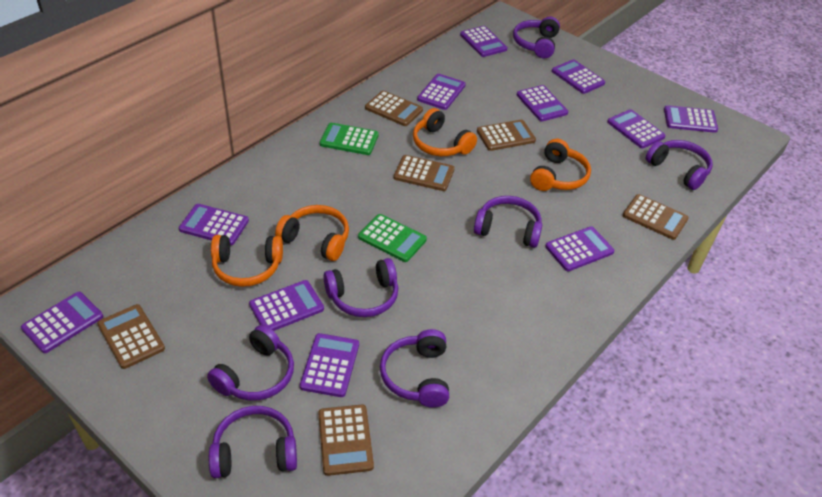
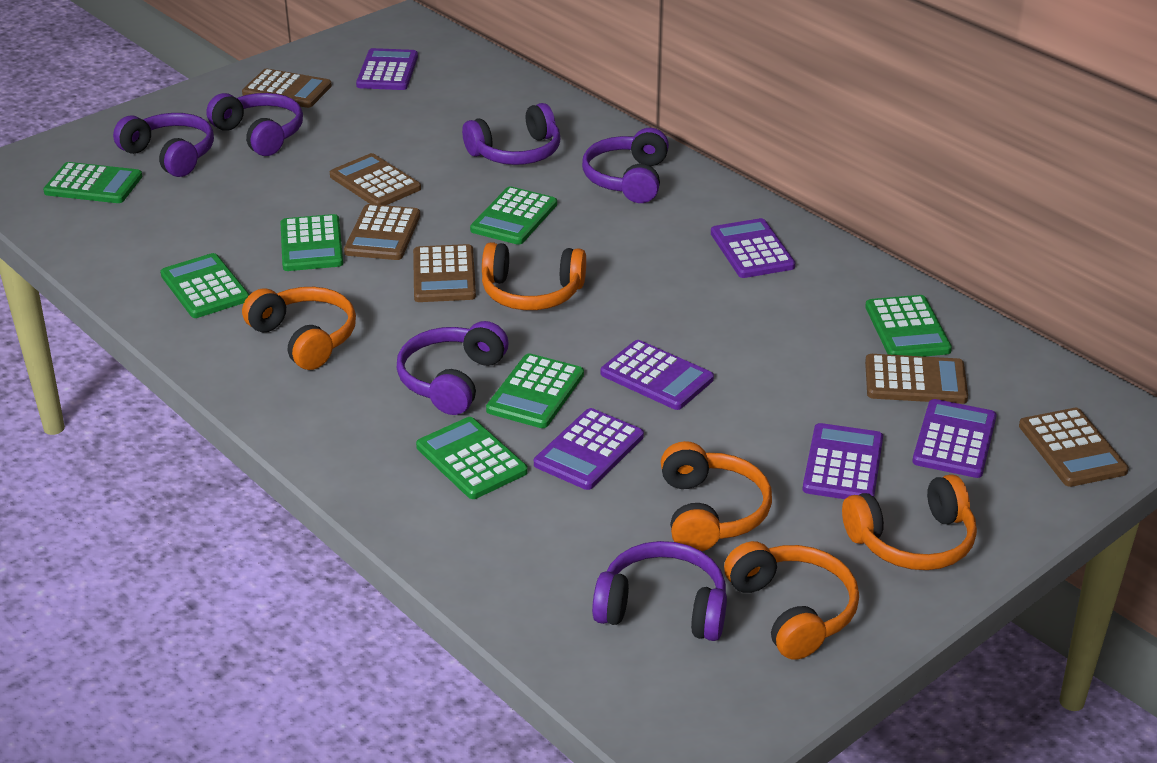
green calculator: [320,123,379,155] [358,214,427,262] = 2 -> [43,162,143,203] [160,253,249,318] [281,214,343,271] [416,417,528,499] [470,186,557,245] [486,353,584,428] [865,295,952,357] = 7
orange headphones: [211,235,283,287] [275,205,349,261] [413,108,477,156] [530,139,591,191] = 4 -> [242,287,356,370] [482,242,586,310] [661,441,772,551] [724,541,859,660] [842,474,977,570] = 5
purple calculator: [21,292,103,353] [179,204,249,245] [249,280,324,331] [300,333,359,397] [417,74,466,110] [460,26,508,57] [517,85,568,121] [545,226,615,271] [552,59,605,94] [607,109,666,148] [664,105,718,133] = 11 -> [356,48,418,90] [534,408,644,490] [601,340,714,410] [711,218,795,278] [803,423,883,499] [912,399,997,478] = 6
purple headphones: [207,325,294,401] [209,406,297,478] [323,258,398,317] [380,329,449,408] [474,196,542,248] [513,16,560,58] [646,140,713,190] = 7 -> [113,113,214,177] [206,93,303,156] [397,321,508,415] [462,103,561,165] [582,128,669,203] [592,541,727,641] = 6

